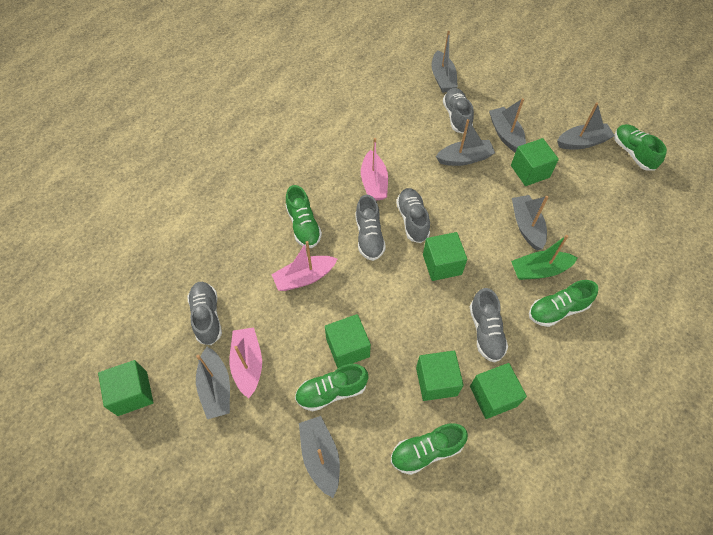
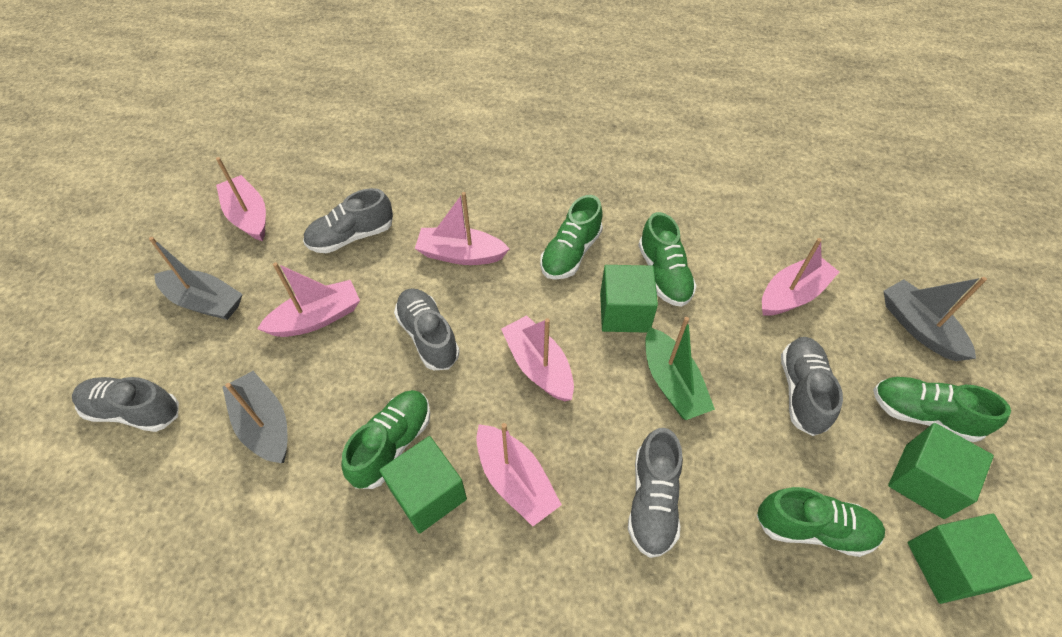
green cube: [98,360,154,416] [325,314,371,368] [416,351,464,401] [423,232,467,281] [470,363,527,419] [511,138,559,186] = 6 -> [379,436,467,534] [600,265,658,333] [888,423,994,519] [908,514,1033,604] = 4
grey boat: [196,347,230,419] [299,416,340,498] [432,31,458,93] [436,119,495,166] [489,98,526,152] [512,195,548,250] [557,102,615,150] = 7 -> [149,237,243,320] [223,371,287,463] [884,277,987,361] = 3
pink boat: [230,327,262,398] [271,241,338,291] [361,138,388,200] = 3 -> [216,157,266,241] [257,262,360,337] [415,192,510,265] [476,423,562,526] [501,315,574,401] [762,238,839,316] = 6

